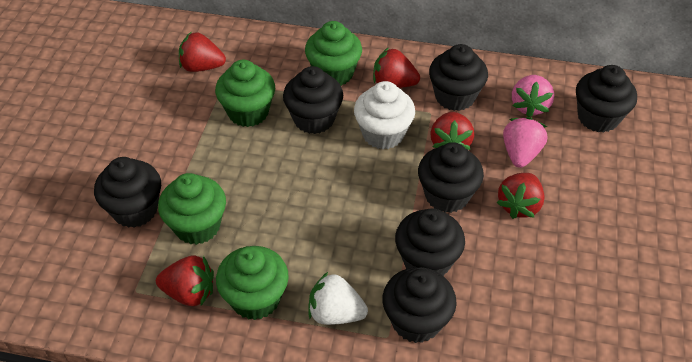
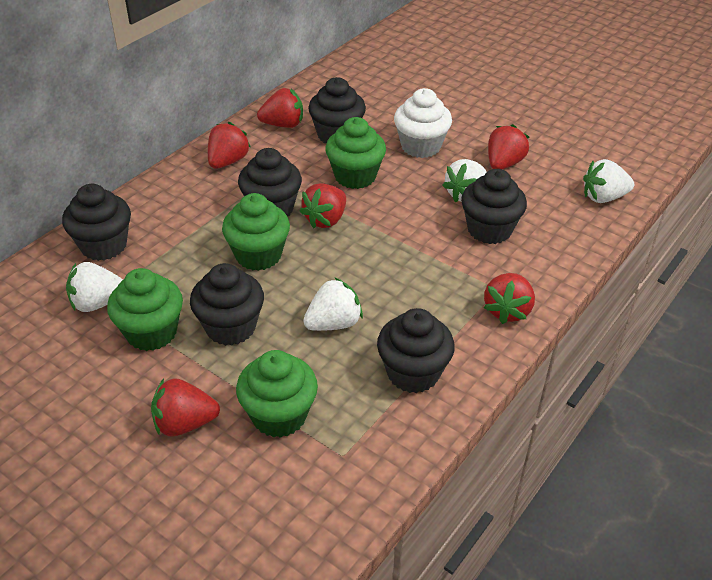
black cupcake: [94,157,161,228] [283,66,343,134] [382,267,457,343] [395,208,465,276] [418,142,484,213] [429,44,488,111] [576,65,637,133] = 7 -> [62,184,131,261] [190,263,264,346] [238,148,302,216] [308,77,366,144] [377,308,455,393] [461,169,527,244] = 6
pink strawberry: [503,117,547,168] [512,75,554,117] = 2 -> none = 0
red strawberry: [156,255,214,306] [179,32,226,72] [373,47,420,88] [431,112,474,150] [497,173,545,219] = 5 -> [151,378,220,436] [208,122,251,169] [257,88,303,128] [299,183,346,229] [484,273,535,324] [488,124,529,169] = 6
white strawberry: [309,272,368,325] = 1 -> [66,262,123,312] [303,277,363,331] [442,159,486,203] [583,159,634,203] = 4

